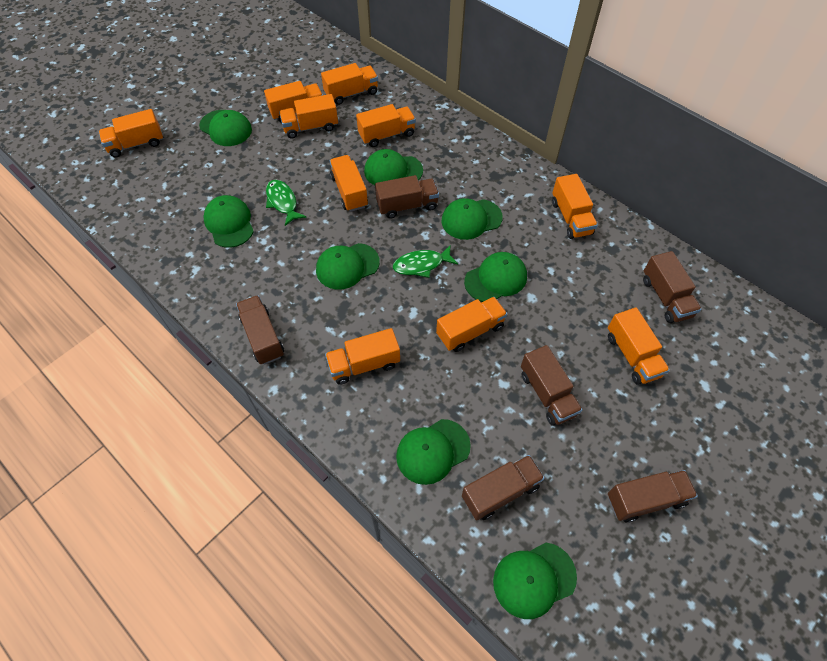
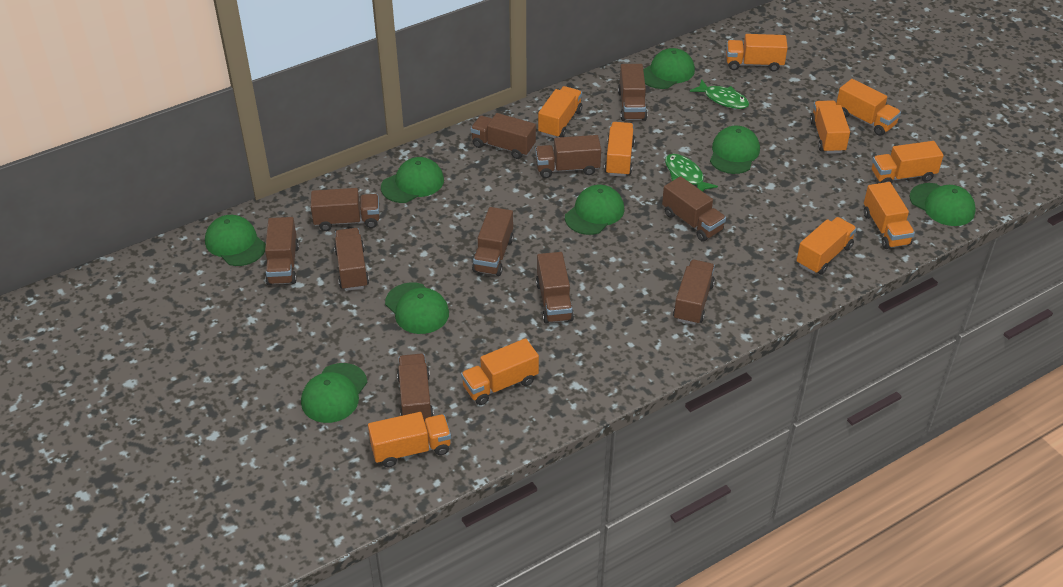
brown truck: [236,295,284,365] [375,175,439,219] [462,455,545,521] [521,345,582,426] [608,470,698,522] [643,251,702,323] = 6 -> [265,217,299,285] [311,188,379,231] [334,228,369,291] [397,354,434,422] [471,113,536,159] [472,207,514,276] [535,135,601,178] [536,252,574,323] [618,64,647,121] [662,176,726,241] [673,260,715,325] = 11

